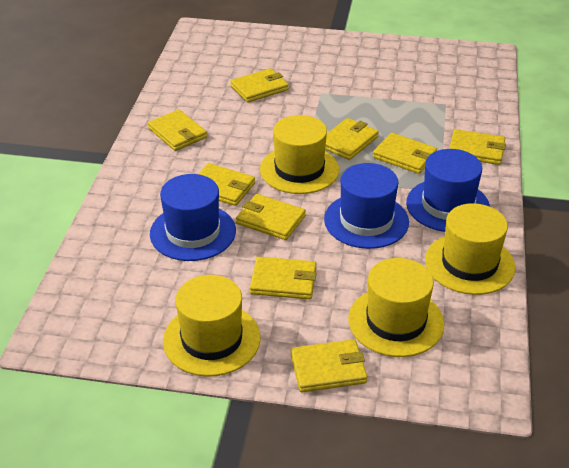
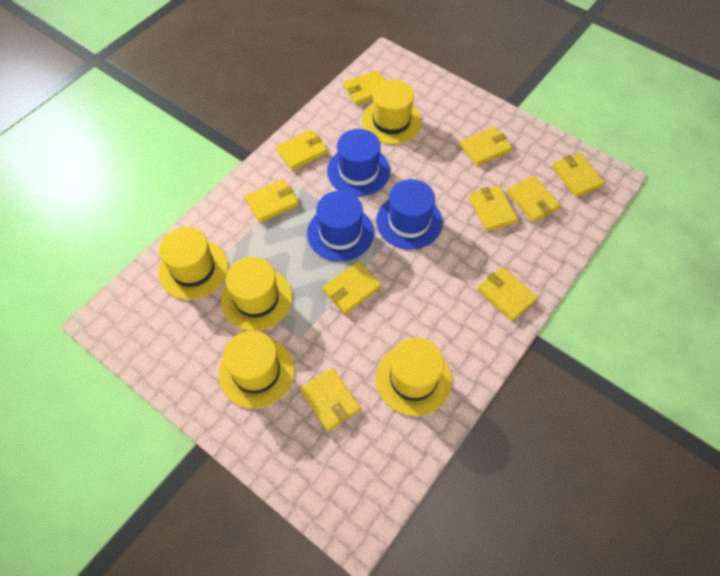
yellow hat: [163,275,261,377] [260,115,339,194] [348,258,444,357] [425,203,515,295] = 4 -> [158,227,228,300] [219,331,294,408] [221,257,292,331] [362,79,422,144] [376,338,452,416] = 5
yellow wallet: [148,110,207,151] [198,163,255,206] [230,68,289,103] [236,194,306,240] [250,257,317,300] [291,339,367,392] [325,118,379,160] [373,133,437,174] [449,129,506,165] = 9 -> [245,179,299,223] [276,130,328,170] [300,368,361,431] [323,261,381,314] [343,70,385,105] [460,127,512,166] [469,186,518,231] [477,267,537,321] [507,176,561,222] [552,153,605,197] = 10

